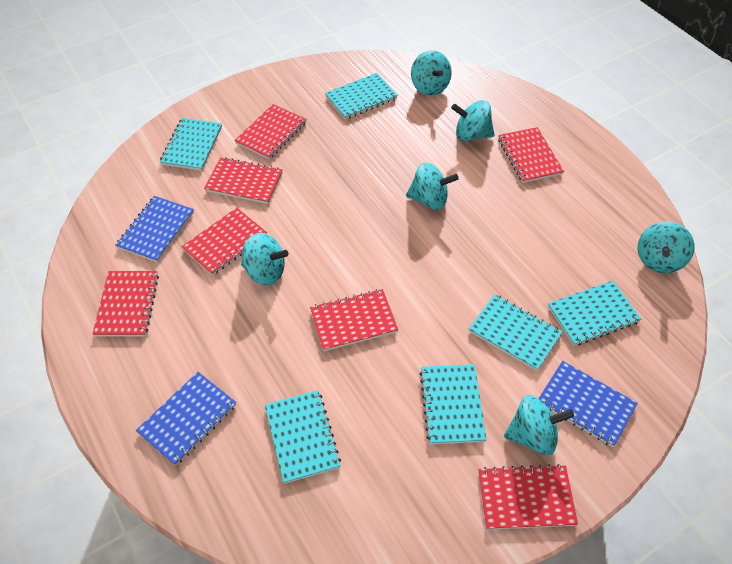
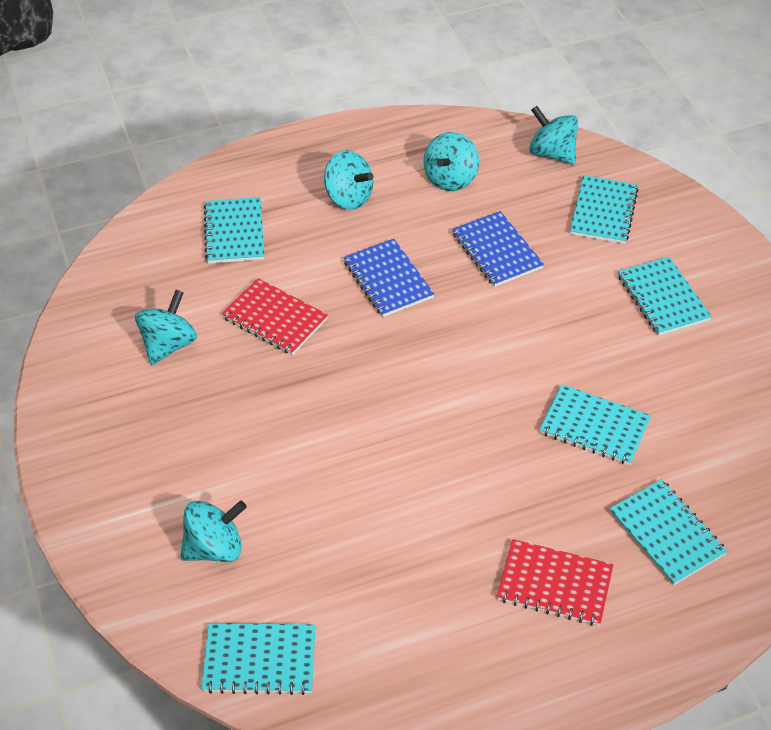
blue notebook: [116,196,194,262] [136,372,236,466] [538,361,638,447] = 3 -> [343,239,434,317] [452,211,544,287] = 2
red notebook: [93,271,159,337] [182,208,267,276] [204,157,283,204] [235,104,306,159] [310,289,398,351] [478,464,578,530] [498,127,564,183] = 7 -> [221,278,328,355] [497,539,614,626] = 2
turquoise spinning top: [241,233,288,285] [406,163,459,210] [411,50,452,96] [451,100,495,141] [504,395,574,455] [638,222,695,273] = 6 -> [135,290,197,365] [180,501,247,562] [324,150,373,210] [424,132,479,191] [529,106,578,165] = 5

